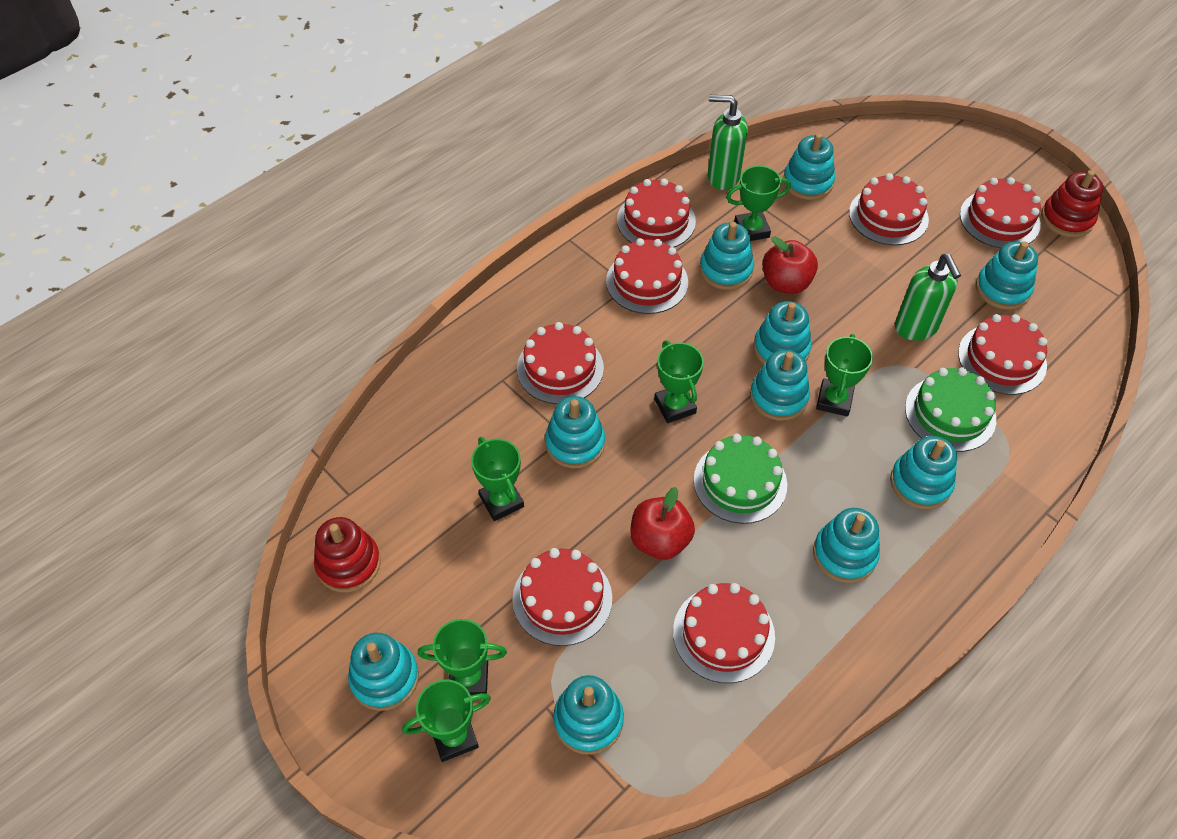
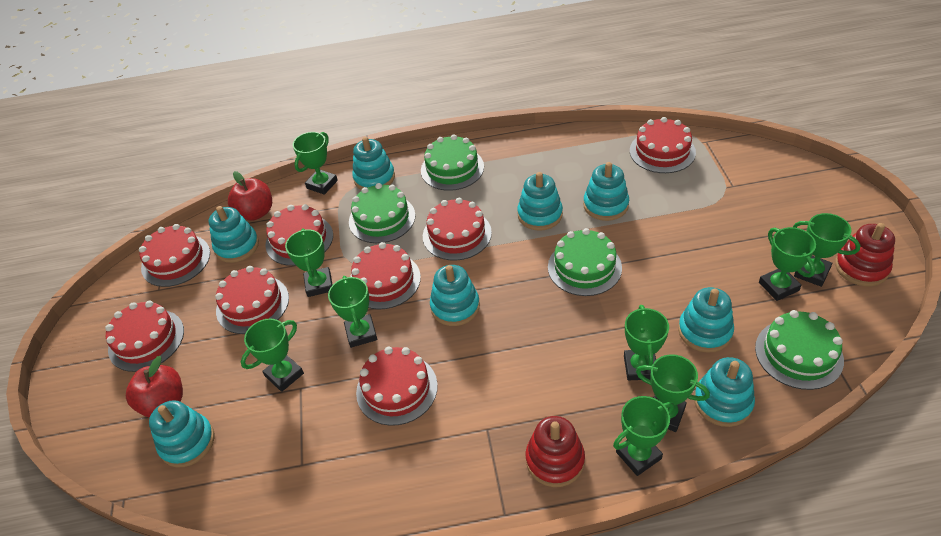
green cake: [694,434,787,524] [905,367,996,452] = 2 -> [349,183,415,243] [421,134,484,191] [548,228,622,296] [755,310,844,390] = 4
green soap dispenser: [707,95,748,190] [895,254,961,341] = 2 -> none = 0
green trophy: [402,679,491,762] [418,619,507,695] [471,437,524,521] [654,341,704,423] [726,166,791,241] [816,334,873,416] = 6 -> [241,319,304,392] [285,228,332,297] [293,132,338,195] [328,276,377,348] [613,396,674,476] [624,305,669,380] [636,354,710,432] [759,227,816,301] [793,213,861,287] = 9
turquoise stacking toy: [348,633,419,711] [545,396,605,468] [553,675,624,755] [700,222,754,290] [750,350,810,421] [753,301,812,364] [783,133,835,200] [813,508,880,583] [890,436,957,509] [976,241,1038,310] = 10 -> [149,400,215,467] [209,206,259,263] [352,137,395,190] [430,265,480,326] [517,172,563,231] [583,162,629,221] [678,287,734,353] [694,357,755,427] = 8

